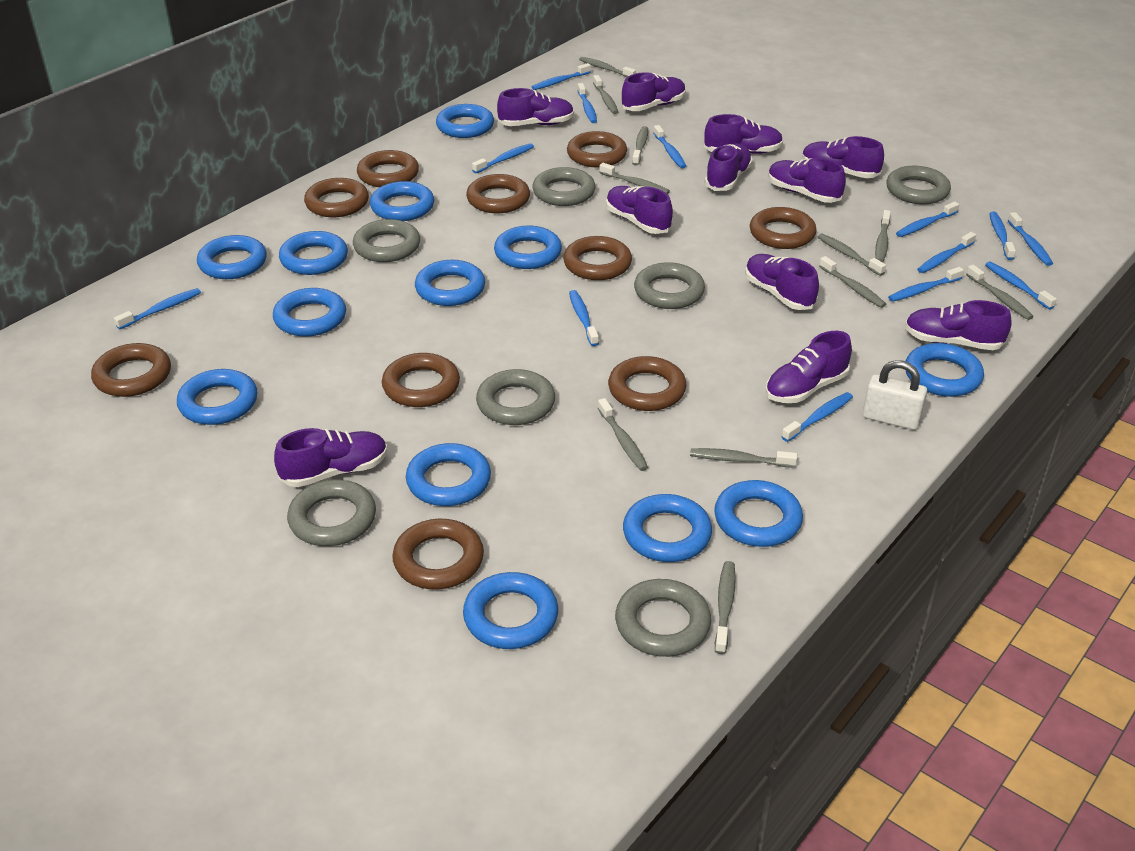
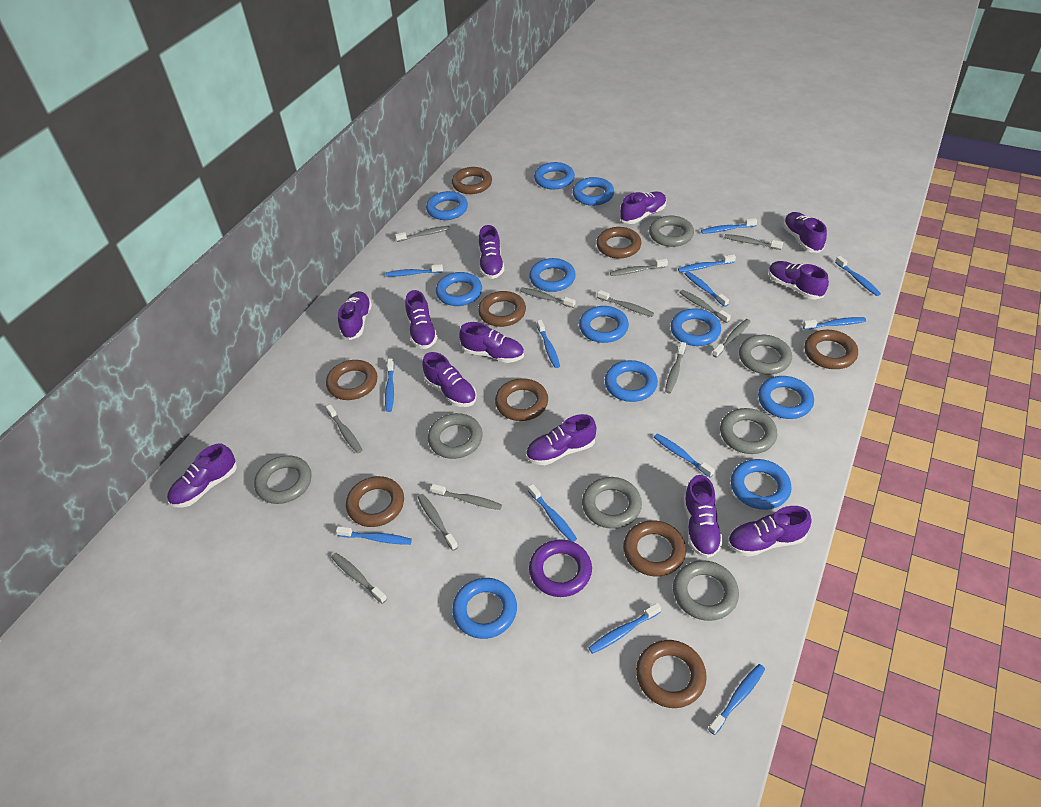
blue ring: [177,369,257,425] [197,235,267,279] [273,288,346,337] [279,231,348,275] [370,181,434,221] [406,443,491,506] [415,260,485,306] [436,104,494,138] [463,572,558,649] [494,226,562,269] [623,494,712,562] [714,480,803,547] [905,343,984,397] = 13 -> [426,191,468,220] [436,272,482,306] [452,578,517,639] [529,258,576,292] [534,162,575,190] [572,177,614,206] [579,306,629,343] [605,360,658,402] [671,308,721,346] [731,459,792,510] [758,376,814,419] = 11
brown ring: [91,343,171,397] [304,178,369,217] [357,150,419,187] [382,353,460,407] [392,519,484,590] [466,174,530,213] [563,236,632,280] [567,131,627,167] [608,356,686,411] [750,207,817,249] = 10 -> [326,360,377,400] [346,476,404,527] [452,167,492,194] [478,291,526,327] [495,378,548,421] [596,227,642,259] [623,520,686,577] [636,640,707,708] [804,330,858,369] = 9
grey toothbrush: [579,57,636,78] [593,75,618,114] [598,398,648,471] [599,163,670,194] [632,126,648,166] [690,448,797,468] [715,561,736,654] [818,234,886,276] [819,256,886,308] [875,210,891,262] [966,265,1034,320] = 11 -> [326,404,362,453] [331,553,387,604] [395,226,450,242] [418,494,458,551] [431,484,502,510] [520,287,575,308] [597,290,654,317] [610,259,668,276] [665,342,686,393] [679,290,731,323] [712,319,751,358] [724,234,783,250] = 12
purple ring: none = 0 -> [529,539,592,597] = 1
purple shoe: [274,428,388,487] [497,88,574,126] [606,186,673,234] [621,72,686,111] [704,114,783,154] [705,143,753,191] [745,254,819,310] [765,331,852,403] [768,158,846,203] [802,136,884,178] [905,300,1012,350] = 11 -> [167,444,237,508] [338,291,372,340] [405,290,438,349] [422,352,477,407] [459,322,524,363] [479,225,504,279] [526,414,596,465] [620,192,666,224] [684,475,723,558] [728,506,812,557] [768,261,829,300] [783,212,827,253] = 12
white padlock: [863,360,927,430] = 1 -> none = 0

